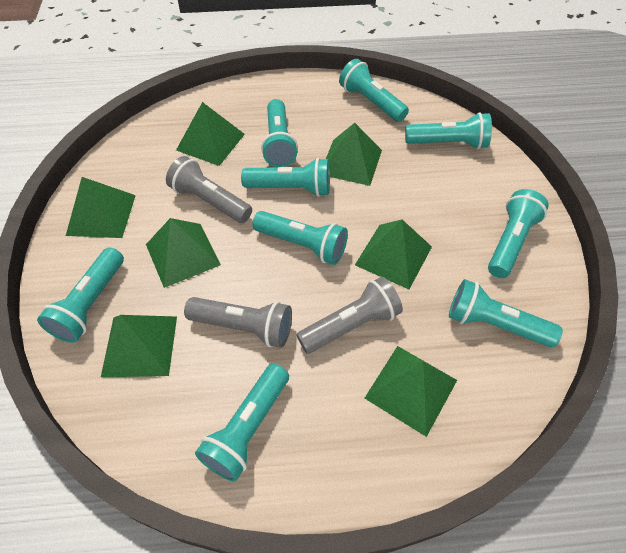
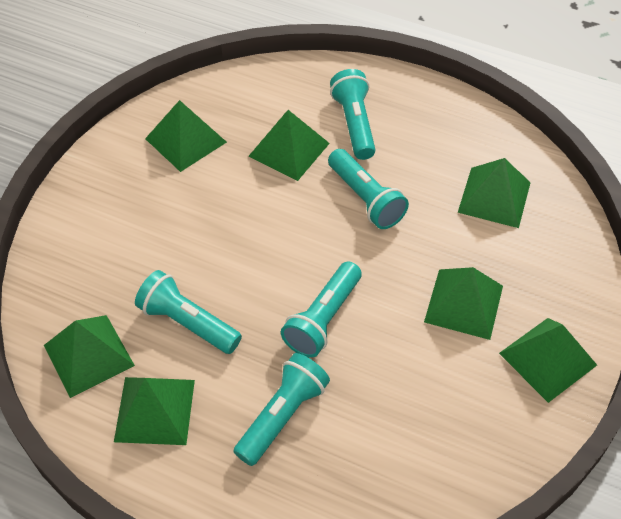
grey flashlight: [166,156,252,223] [184,297,292,348] [297,277,403,354] = 3 -> none = 0
turquoise flashlight: [37,247,124,343] [195,364,289,482] [241,158,330,197] [252,211,348,265] [261,99,298,167] [339,59,409,122] [405,112,492,149] [449,279,563,347] [488,189,549,278] = 9 -> [135,270,242,354] [233,353,330,466] [281,261,362,358] [328,149,409,229] [330,69,376,160] = 5

